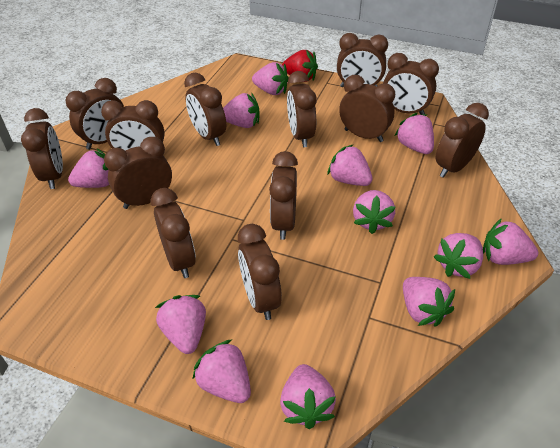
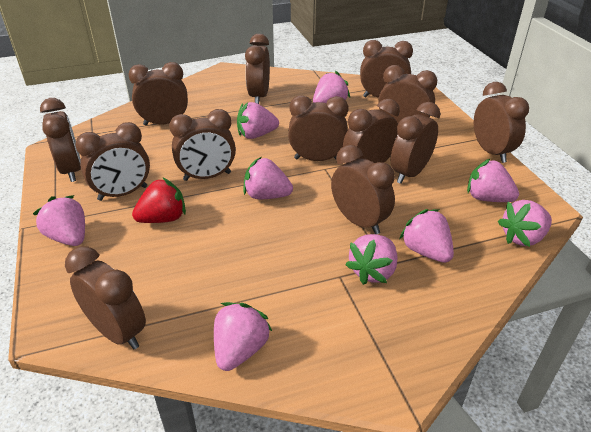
pink strawberry: [68,148,109,188] [155,295,206,354] [193,339,251,403] [223,93,260,128] [252,62,289,95] [280,364,336,429] [327,144,373,186] [353,190,395,234] [395,113,434,154] [403,277,455,327] [434,233,483,279] [483,218,538,265] = 12 -> [33,195,85,246] [214,302,272,371] [237,102,279,139] [244,157,293,199] [313,71,350,103] [345,234,397,285] [400,209,454,263] [467,158,519,202] [498,200,552,247] = 9

